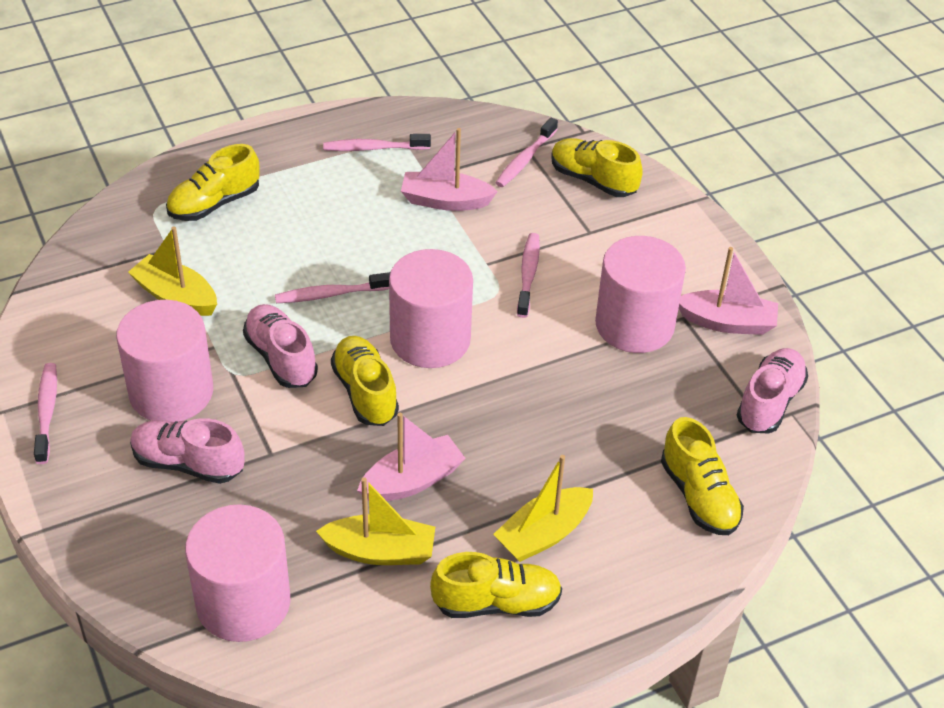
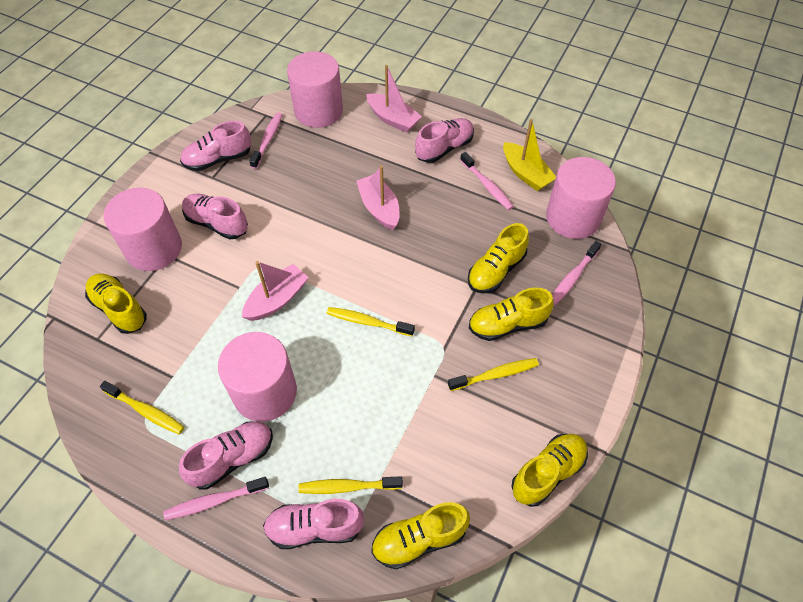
pink shoe: [130,418,245,484] [243,304,318,388] [737,348,808,434] = 3 -> [179,421,273,489] [180,121,251,171] [182,194,248,239] [263,499,364,549] [415,118,474,163] = 5
pink toothbrush: [34,363,57,464] [275,272,390,303] [323,134,431,151] [495,118,558,187] [517,233,540,318] = 5 -> [163,477,269,520] [249,112,282,169] [460,152,514,210] [552,241,602,305] = 4
yellow boat: [128,227,217,316] [316,477,435,565] [493,455,593,562] = 3 -> [503,119,556,191] = 1
yellow toothbrush: none = 0 -> [100,381,184,434] [298,476,403,494] [327,307,415,336] [448,358,539,391] = 4

